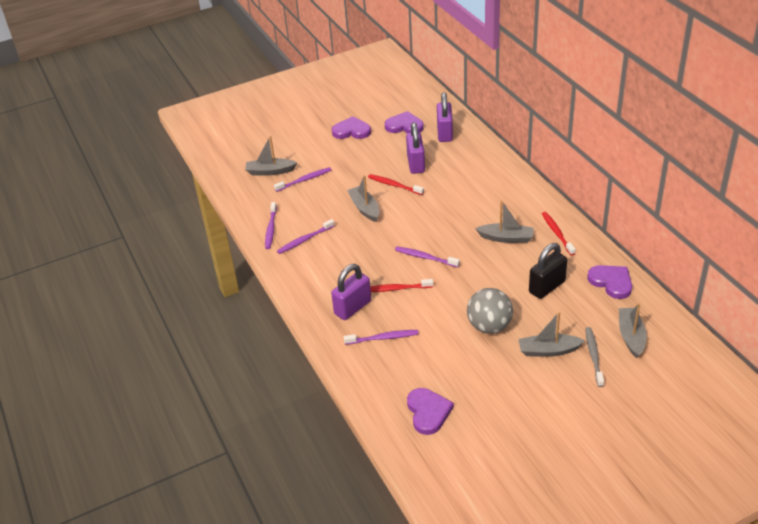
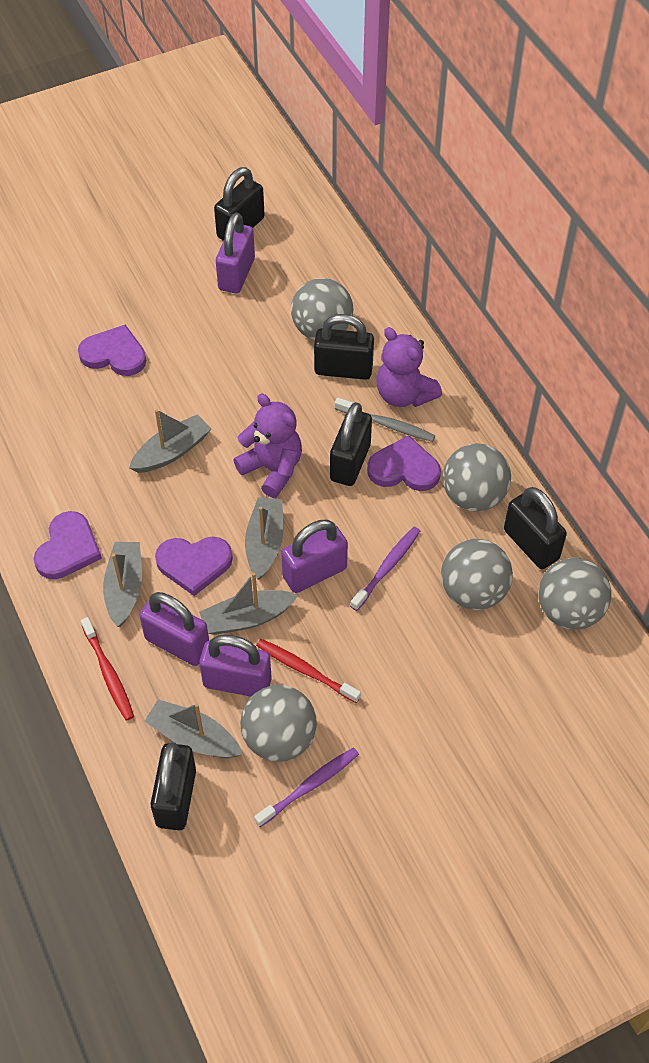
black padlock: [529,243,567,299] = 1 -> [150,742,196,830] [214,167,265,241] [314,314,374,380] [330,402,372,486] [504,487,567,569] = 5
grey ball: [467,288,513,334] = 1 -> [240,685,317,762] [291,278,354,340] [441,539,513,610] [443,443,511,512] [538,558,611,630] = 5
purple padlock: [331,264,371,320] [406,122,425,174] [437,92,453,142] = 3 -> [139,592,209,666] [199,634,272,697] [216,212,255,293] [281,520,348,593] = 4
purple teddy bear: none = 0 -> [234,394,302,498] [376,327,442,407] = 2
purple toothbrush: [265,202,277,249] [274,167,331,192] [277,219,335,254] [344,330,419,345] [395,247,460,267] = 5 -> [254,748,359,827] [350,527,420,611] = 2
red toothbrush: [368,174,424,195] [370,279,433,292] [542,212,575,256] = 3 -> [81,617,134,721] [256,639,361,703] = 2

